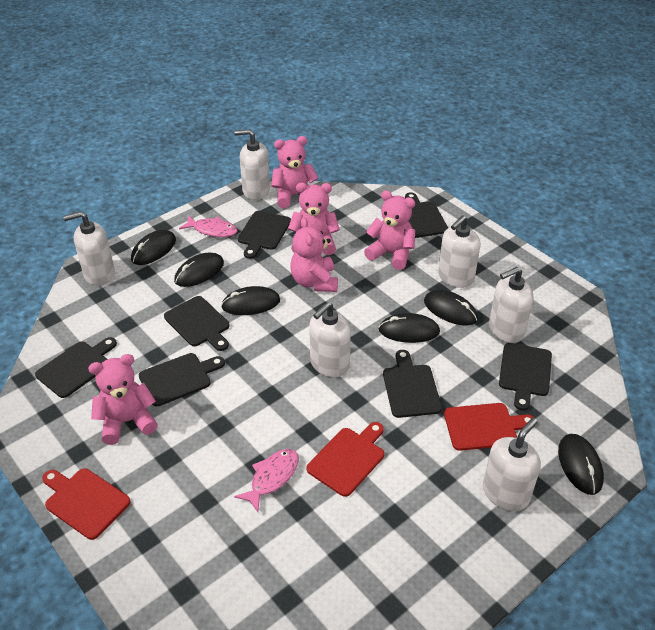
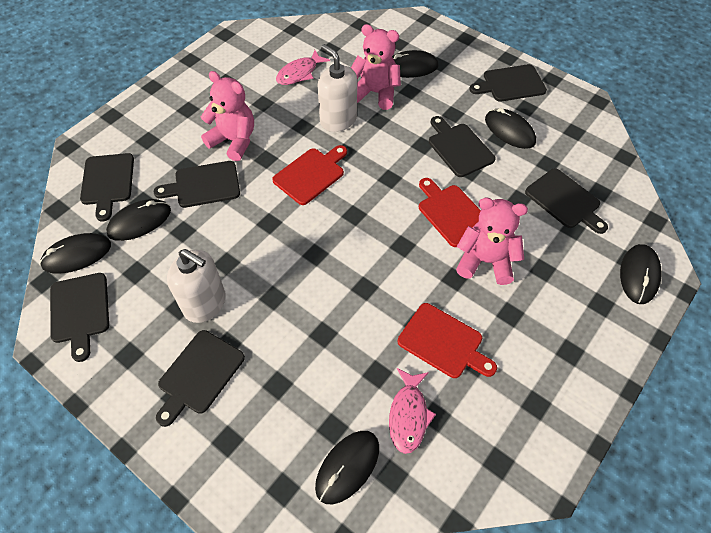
pink teddy bear: [88,354,158,445] [271,136,319,208] [288,183,340,255] [290,217,338,292] [364,190,415,270] = 5 -> [201,71,254,161] [351,24,401,110] [456,198,528,285] = 3
white soap dispenser: [63,211,115,286] [234,129,270,200] [309,302,351,377] [438,215,480,288] [483,418,541,511] [489,267,534,343] = 6 -> [167,249,226,323] [318,44,357,132] = 2

